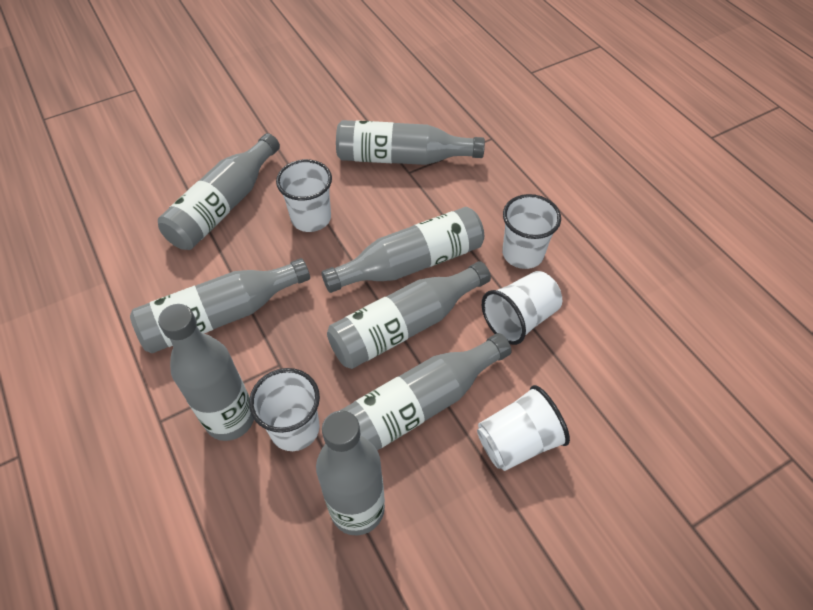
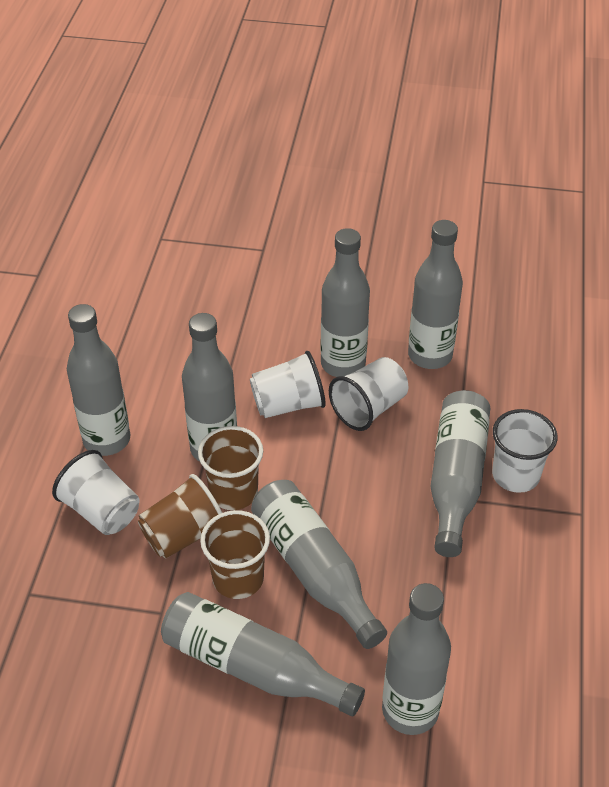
brown cup: none = 0 -> [138,474,222,559] [198,426,263,510] [200,510,270,599] = 3
white cup: [249,368,320,451] [276,159,332,232] [477,385,570,471] [482,271,562,345] [502,194,561,269] = 5 -> [52,450,140,535] [250,351,326,418] [329,357,408,431] [492,409,557,493] = 4

